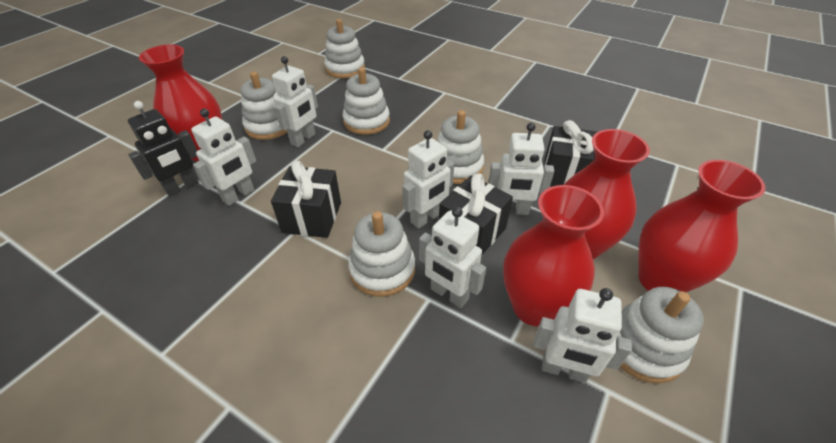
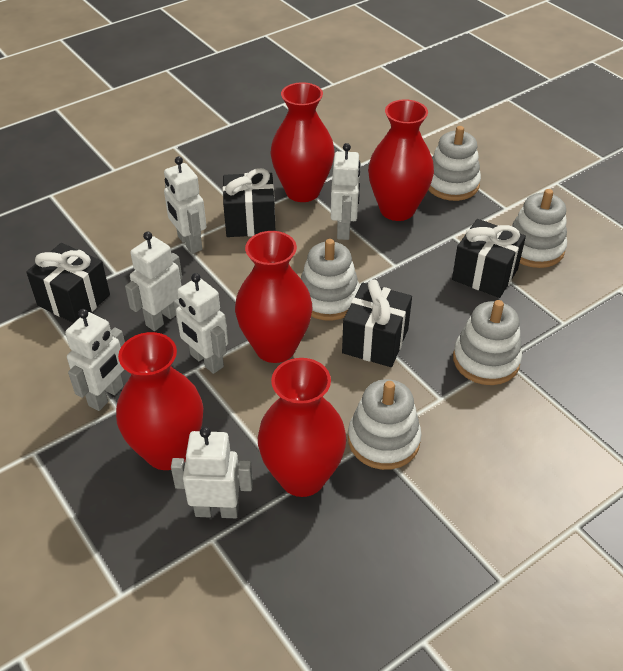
black gift: [271,161,341,238] [439,174,513,256] [545,120,597,187] = 3 -> [26,243,110,323] [222,168,275,237] [342,280,412,367] [452,219,526,298] = 4
black robot: [128,101,199,197] = 1 -> none = 0
red vase: [139,45,222,161] [503,185,604,326] [563,129,650,260] [638,160,766,292] = 4 -> [116,332,203,470] [235,231,312,363] [258,358,346,497] [270,82,334,202] [368,99,434,221] = 5
white stacking toy: [240,72,287,140] [324,19,365,78] [343,67,390,135] [348,211,415,297] [437,110,484,184] [616,287,704,383] = 6 -> [301,239,360,321] [348,379,421,470] [428,126,481,201] [453,300,522,385] [512,189,567,268] = 5

